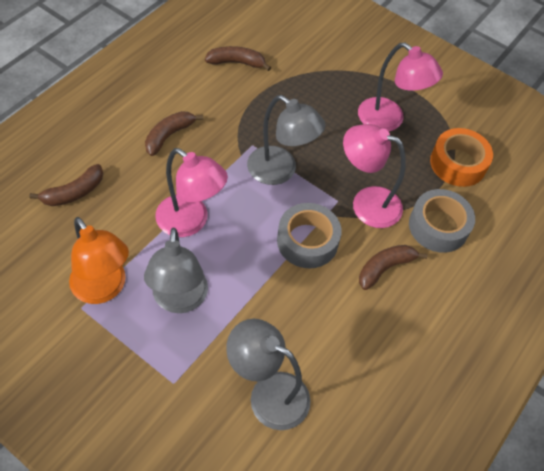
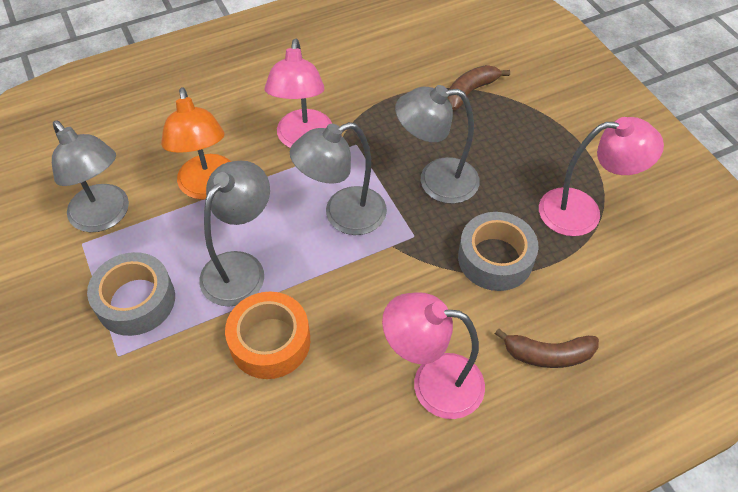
brown banana: [29,164,103,206] [145,111,203,156] [205,46,271,71] [359,245,427,290] = 4 -> [448,65,510,110] [495,328,599,368] = 2
grey lamp: [144,228,208,313] [226,319,311,430] [247,95,325,185] = 3 -> [52,121,129,232] [199,161,270,307] [290,122,387,235] [395,85,480,204] = 4

